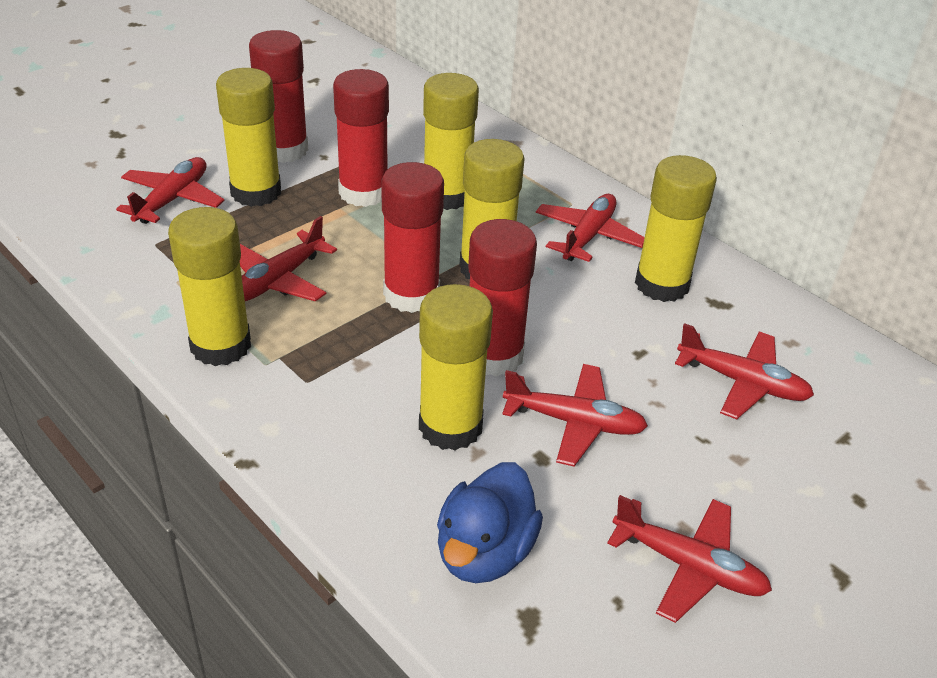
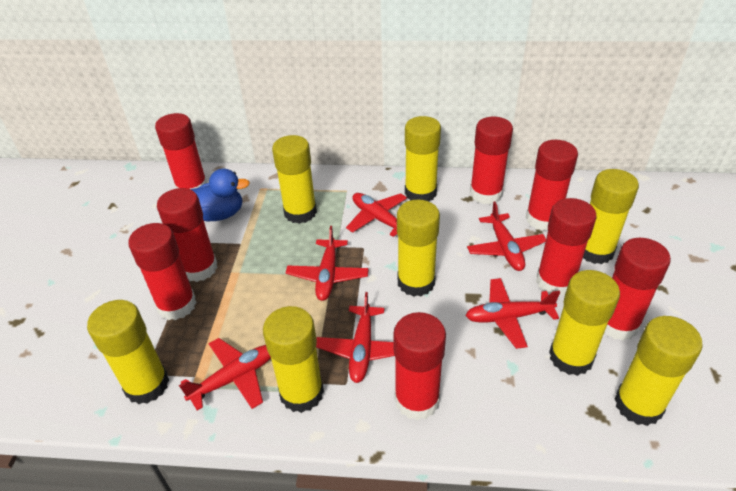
red glue stick: [249,30,308,163] [333,69,389,207] [381,162,444,313] [468,219,537,377] = 4 -> [128,223,197,320] [155,113,207,189] [157,188,218,282] [393,312,446,421] [470,117,513,204] [526,140,578,231] [536,198,597,296] [605,238,671,341] = 8
yellow glue stick: [168,207,251,366] [216,68,281,207] [419,284,493,451] [423,73,479,210] [459,139,525,280] [635,155,717,302] = 6 -> [87,300,169,404] [263,306,324,413] [272,135,317,224] [397,199,440,297] [405,116,441,201] [549,270,620,376] [583,169,639,264] [614,316,703,426] = 8

